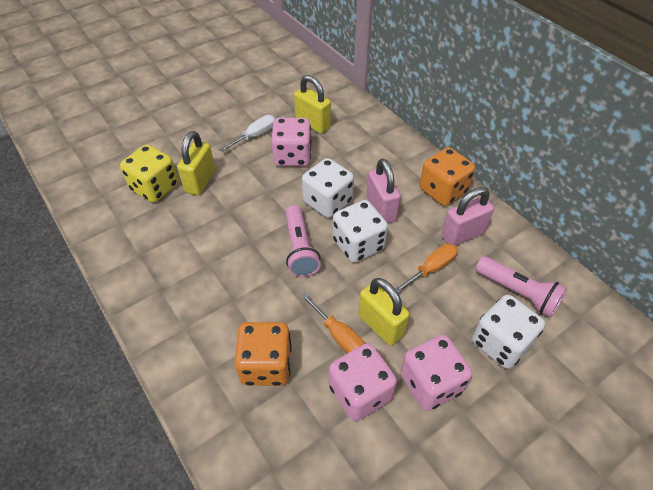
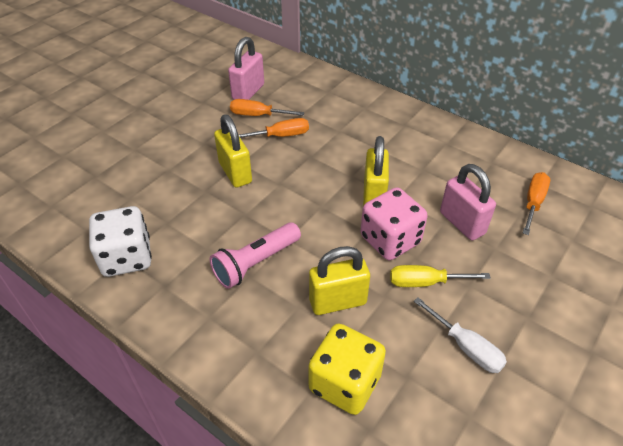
orange dice: [234,322,292,386] [419,147,475,206] = 2 -> none = 0
orange screwdriver: [300,293,365,353] [395,244,458,293] = 2 -> [230,99,304,116] [239,118,309,138] [523,172,550,235] = 3
pink dice: [271,118,312,166] [329,343,397,421] [400,335,472,411] = 3 -> [361,187,427,260] = 1
pink flashlight: [285,205,321,277] [475,256,567,318] = 2 -> [210,222,301,289] = 1
white dice: [302,158,354,218] [333,200,388,263] [472,295,545,369] = 3 -> [89,206,152,277] = 1
yellow screwdriver: none = 0 -> [390,265,490,287] = 1

